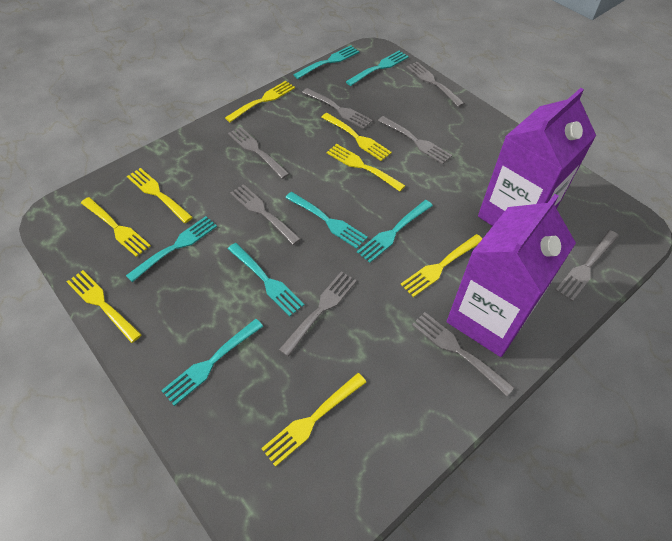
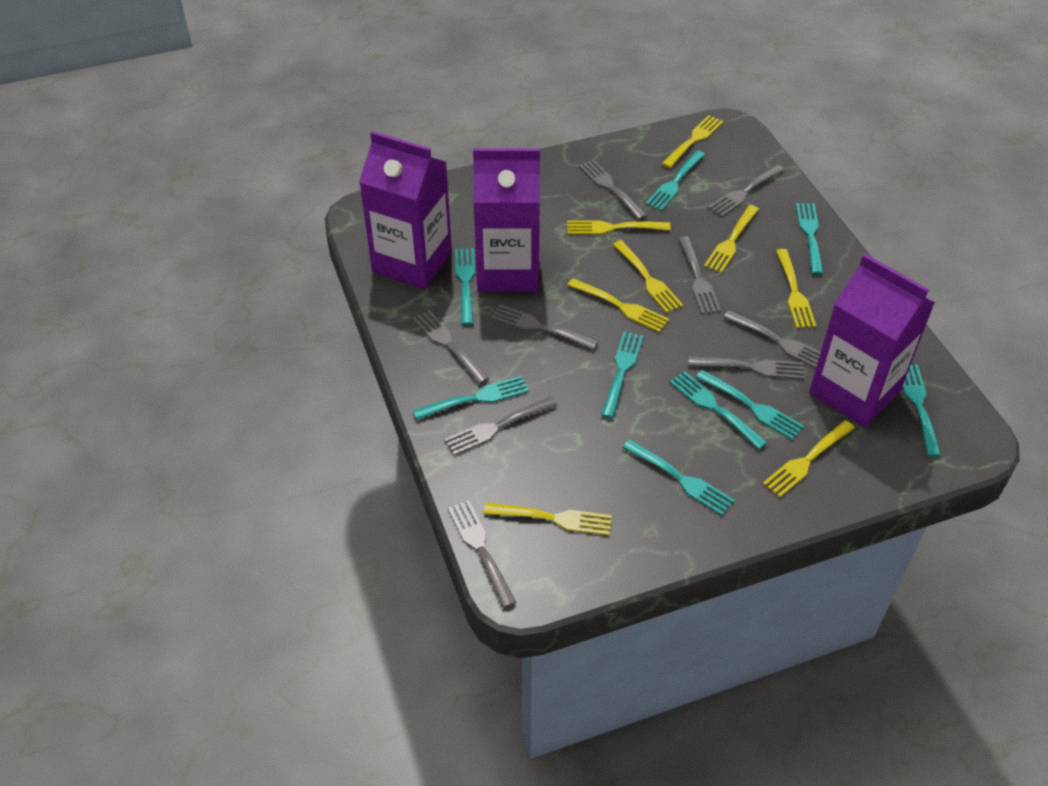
grey fork: [228,126,289,179] [230,184,301,245] [279,271,357,357] [302,88,373,129] [378,116,452,165] [406,62,465,107] [412,312,515,396] [555,230,619,301] = 8 -> [413,310,489,384] [444,397,557,455] [448,500,516,608] [491,305,599,350] [579,160,647,220] [678,236,721,314] [688,356,804,379] [708,165,784,217] [723,310,821,368] = 9
purple carton: [447,194,576,357] [478,88,596,226] = 2 -> [359,131,452,289] [473,148,540,292] [809,254,935,427] = 3
turquoise fork: [126,216,217,282] [161,319,263,406] [228,243,304,317] [285,192,368,249] [293,46,359,79] [346,51,409,86] [357,200,433,263] = 7 -> [413,376,529,420] [455,248,475,325] [601,331,643,418] [622,439,735,515] [646,150,706,211] [670,371,768,449] [696,370,804,440] [796,203,823,275] [902,364,941,457] = 9

